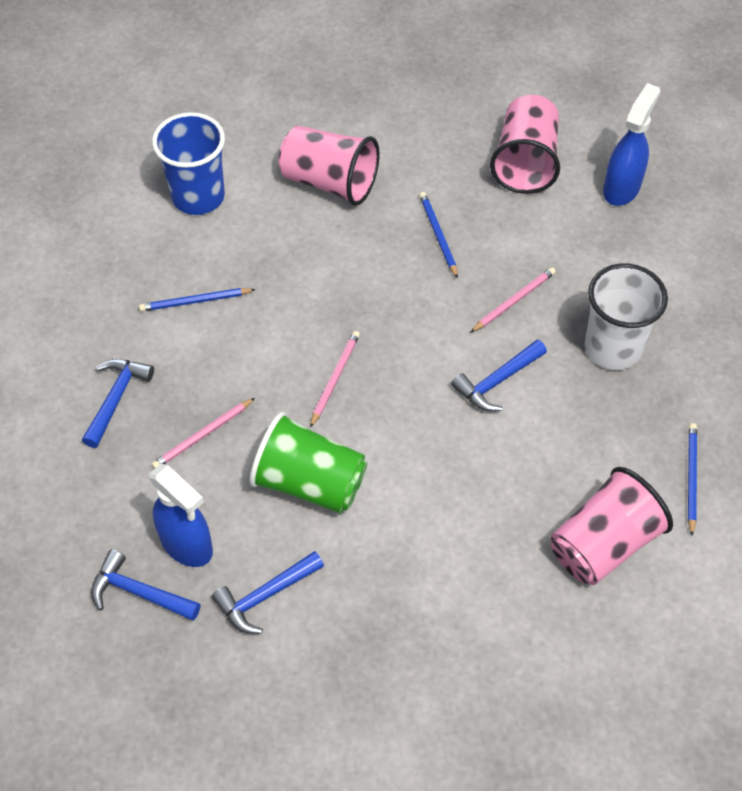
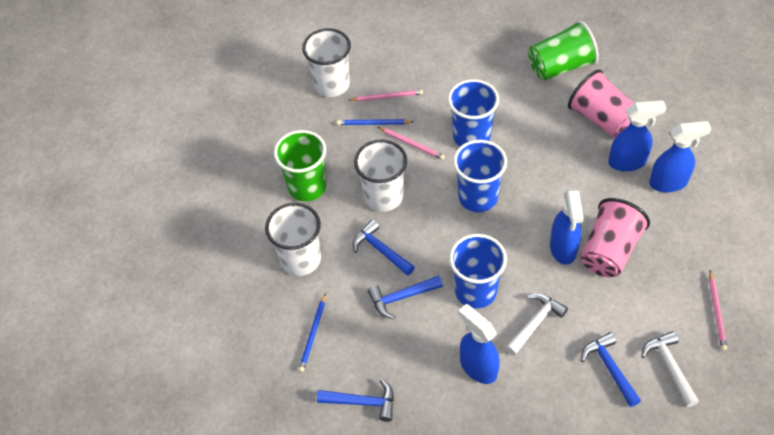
blue cup: [152,112,225,215] = 1 -> [448,79,499,146] [449,234,507,309] [453,140,507,212] = 3
blue pencil: [139,288,256,312] [419,192,458,278] [688,423,697,536] = 3 -> [298,293,326,372] [337,119,414,125] = 2
blue spray bottle: [149,464,213,567] [603,83,660,206] = 2 -> [458,304,500,384] [550,189,584,265] [608,101,666,171] [649,121,711,192] = 4
green cup: [250,412,367,514] = 1 -> [274,130,326,202] [528,20,599,80] = 2
pink cup: [279,125,379,206] [490,95,560,194] [551,467,673,585] = 3 -> [568,69,634,139] [581,198,650,277] = 2
white cup: [585,263,668,370] = 1 -> [265,203,321,276] [302,28,351,97] [354,139,407,212] = 3
white hammer: none = 0 -> [506,294,568,355] [641,331,699,407] = 2

